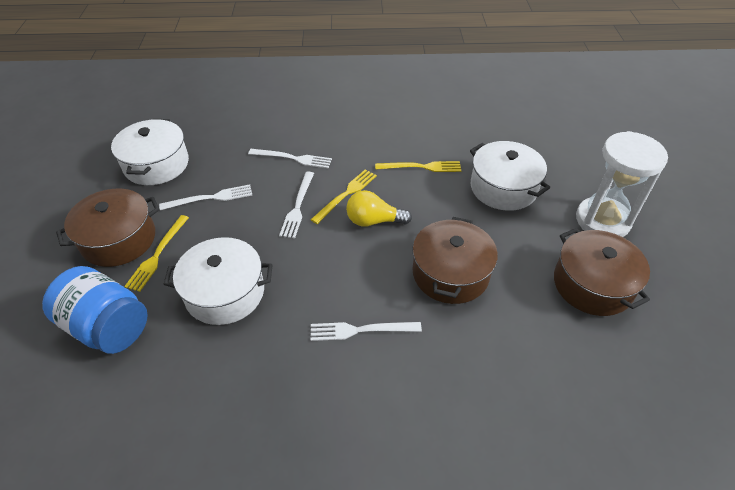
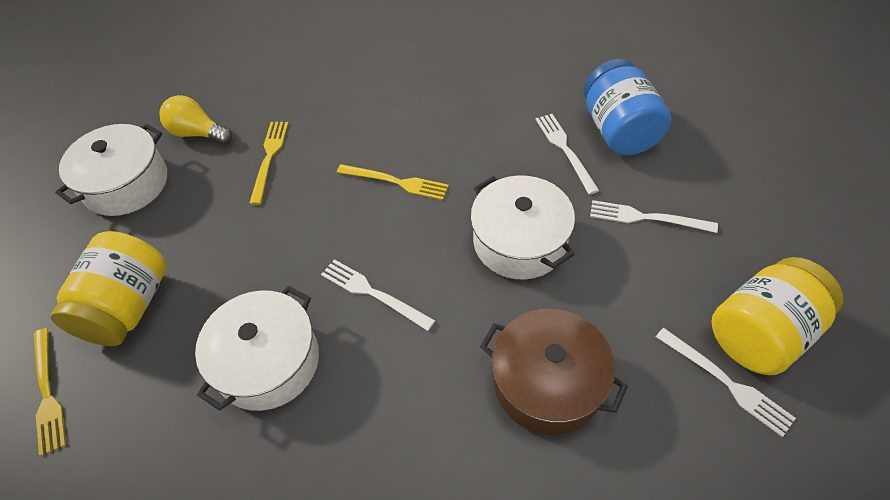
brown pot: [56,188,160,267] [412,217,498,304] [554,228,650,316] = 3 -> [480,309,628,435] = 1
white hourglass: [576,131,668,237] = 1 -> none = 0
yellow jar: none = 0 -> [50,231,167,346] [711,257,843,375] = 2

